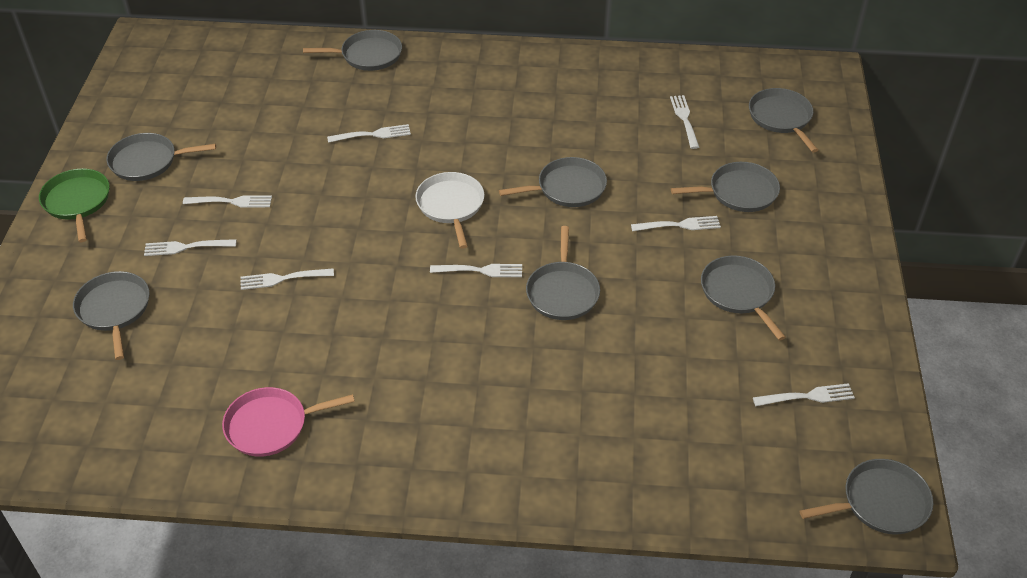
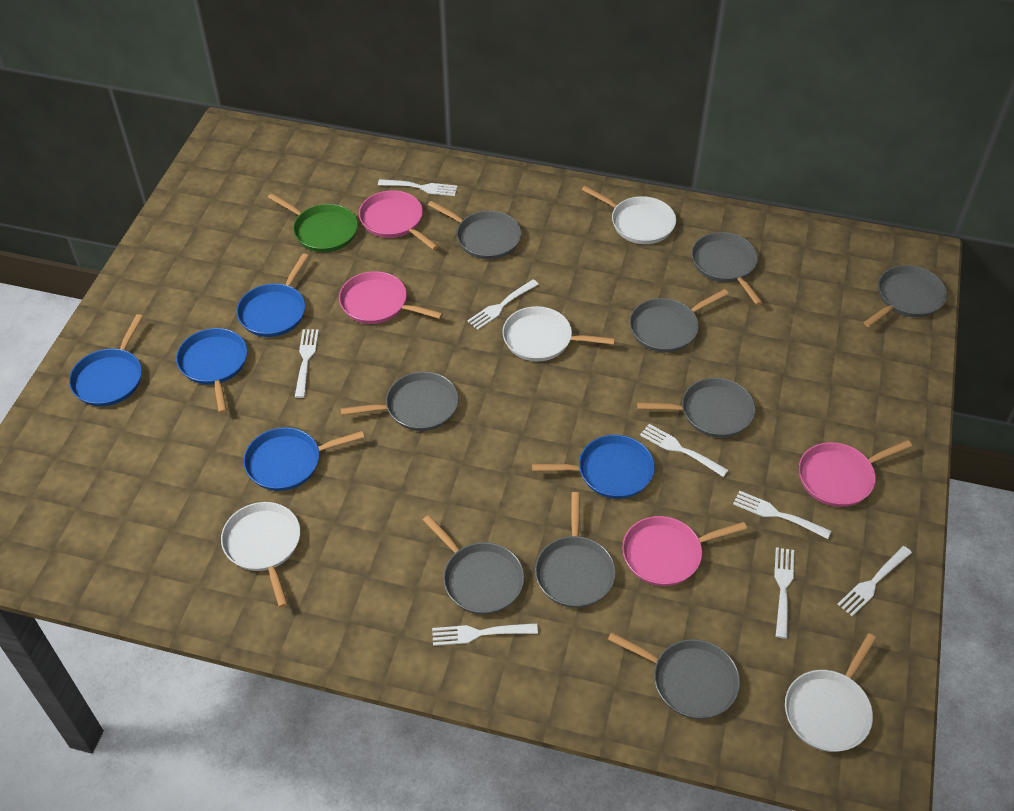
blue pan: none = 0 -> [69,314,143,406] [176,328,247,413] [237,253,308,337] [243,427,364,491] [532,435,655,499] = 5
pink pan: [222,387,355,457] = 1 -> [339,271,443,324] [359,190,438,250] [622,516,747,586] [799,440,912,507] = 4
white pan: [415,172,485,249] = 1 -> [221,502,300,608] [502,306,615,361] [582,186,676,244] [785,633,877,752] = 4

